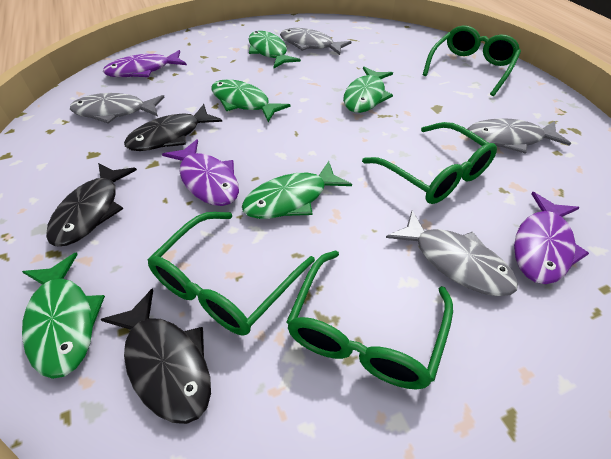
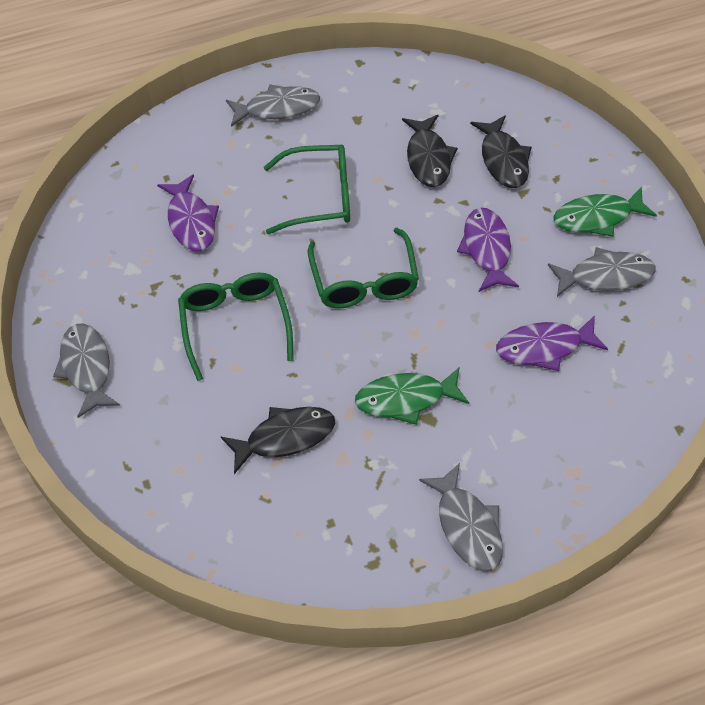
green fish: [22,253,105,379] [211,79,291,122] [242,161,352,219] [248,31,301,68] [343,67,393,113] = 5 -> [355,367,469,425] [553,187,657,237] = 2
green glasses: [148,212,315,335] [286,250,453,390] [362,122,497,204] [423,25,521,96] = 4 -> [178,272,294,381] [264,145,350,234] [308,228,419,308] = 3

